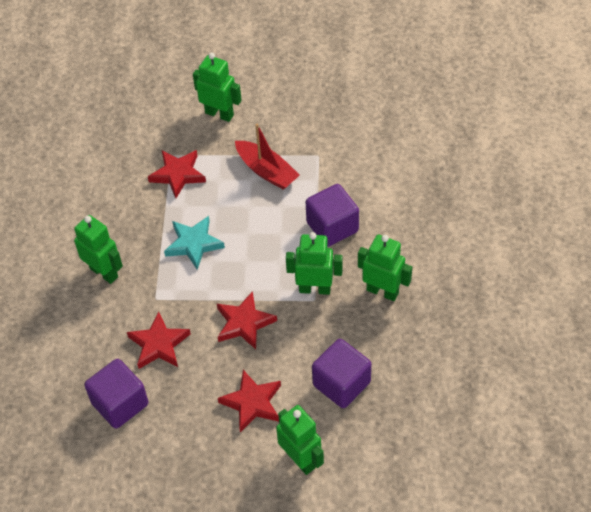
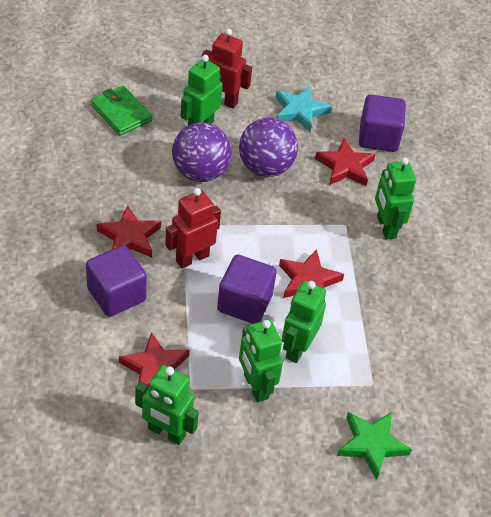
green star: none = 0 -> [337,412,412,479] = 1
green wallet: none = 0 -> [91,86,152,136] = 1
purple ball: none = 0 -> [172,122,231,182] [239,118,298,177] = 2
red boat: [235,124,300,190] = 1 -> none = 0
red robot: none = 0 -> [165,188,221,268] [202,29,252,108] = 2

